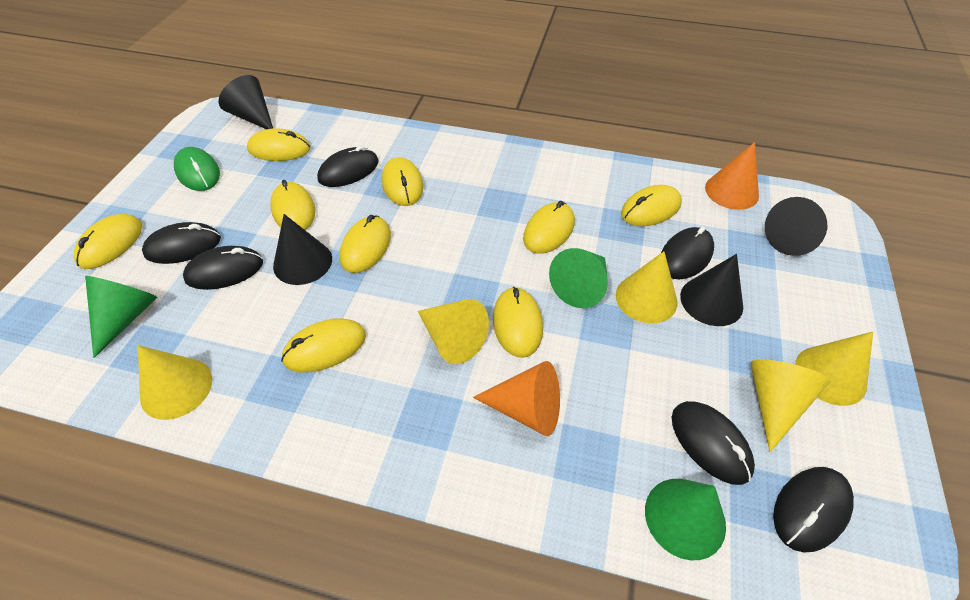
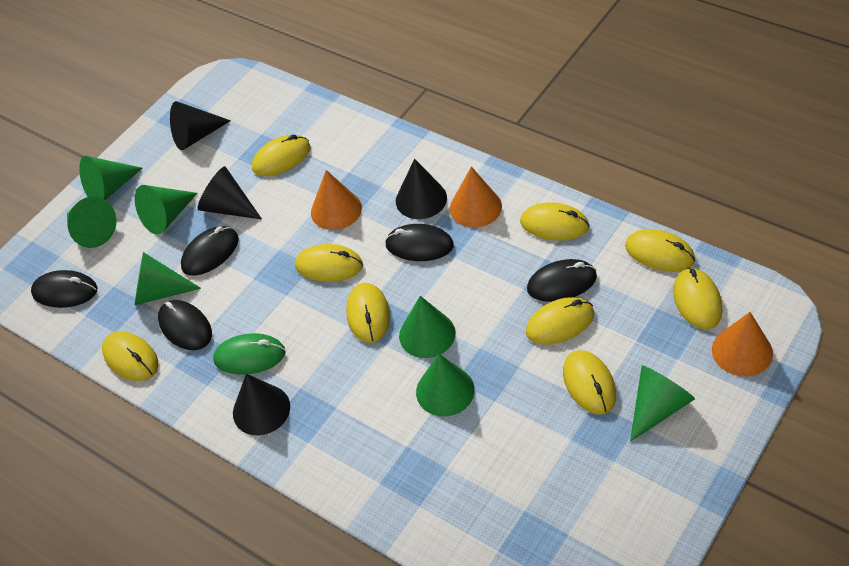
black mouse: [142,222,221,264] [183,246,263,290] [317,145,378,187] [661,226,714,279] [672,401,755,485] [773,467,854,552] = 6 -> [31,270,97,308] [158,300,212,350] [181,226,239,276] [385,224,454,261] [527,259,597,302] = 5
green cone: [85,276,158,358] [549,248,608,308] [645,479,726,560] = 3 -> [67,197,117,248] [79,156,143,200] [134,252,201,305] [135,185,197,235] [399,296,456,358] [416,354,475,416] [630,365,695,442] = 7
orange cone: [473,361,560,436] [705,142,759,210] = 2 -> [311,170,362,230] [450,166,502,228] [712,312,773,377] = 3
yellow cone: [138,345,212,420] [418,299,489,364] [616,251,677,323] [750,360,831,452] [795,332,873,406] = 5 -> none = 0

